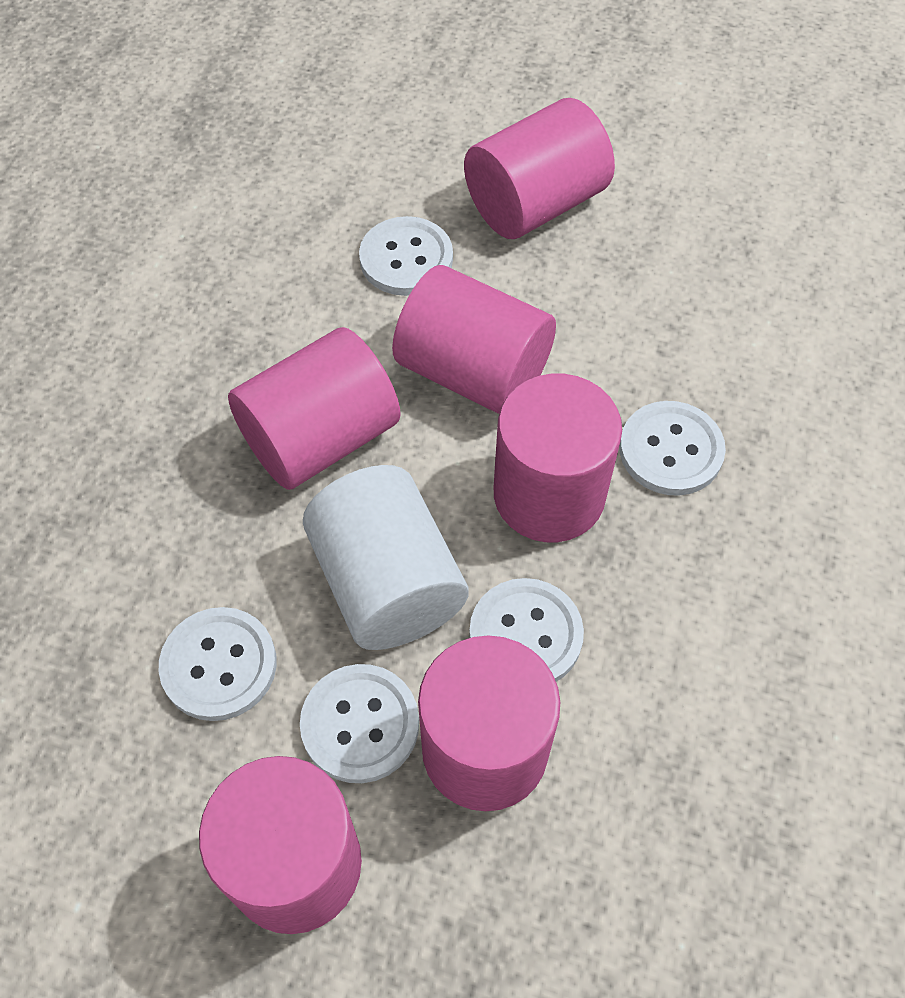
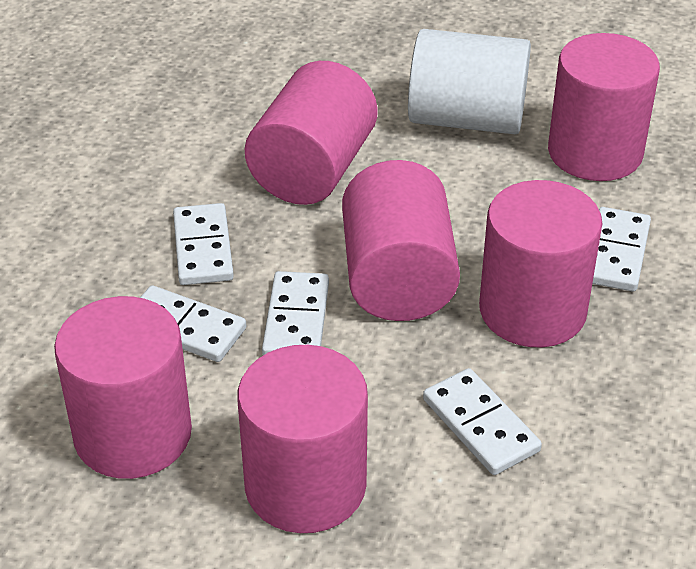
white button: [159,607,277,721] [300,664,419,783] [359,216,453,296] [469,578,584,682] [619,401,726,496] = 5 -> none = 0
white domino: none = 0 -> [140,285,246,362] [173,203,234,285] [262,271,329,355] [423,368,542,475] [592,207,651,292] = 5

